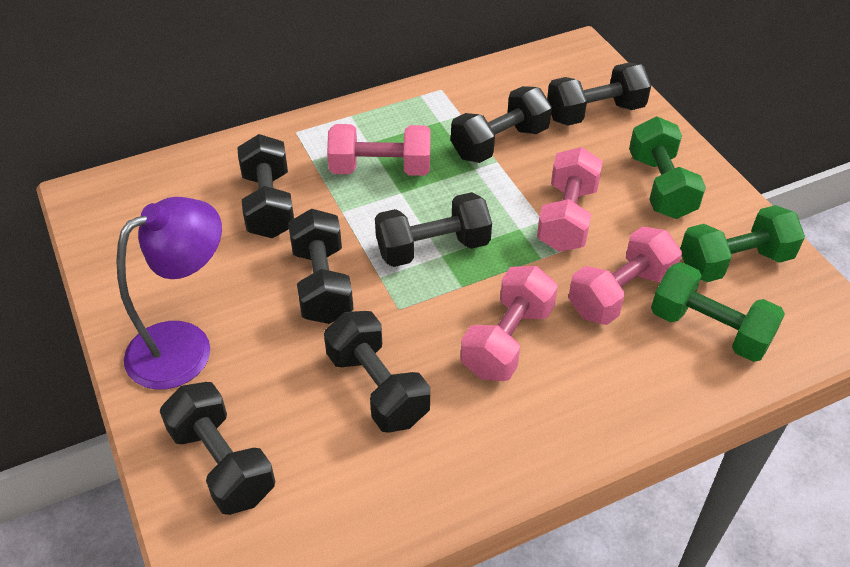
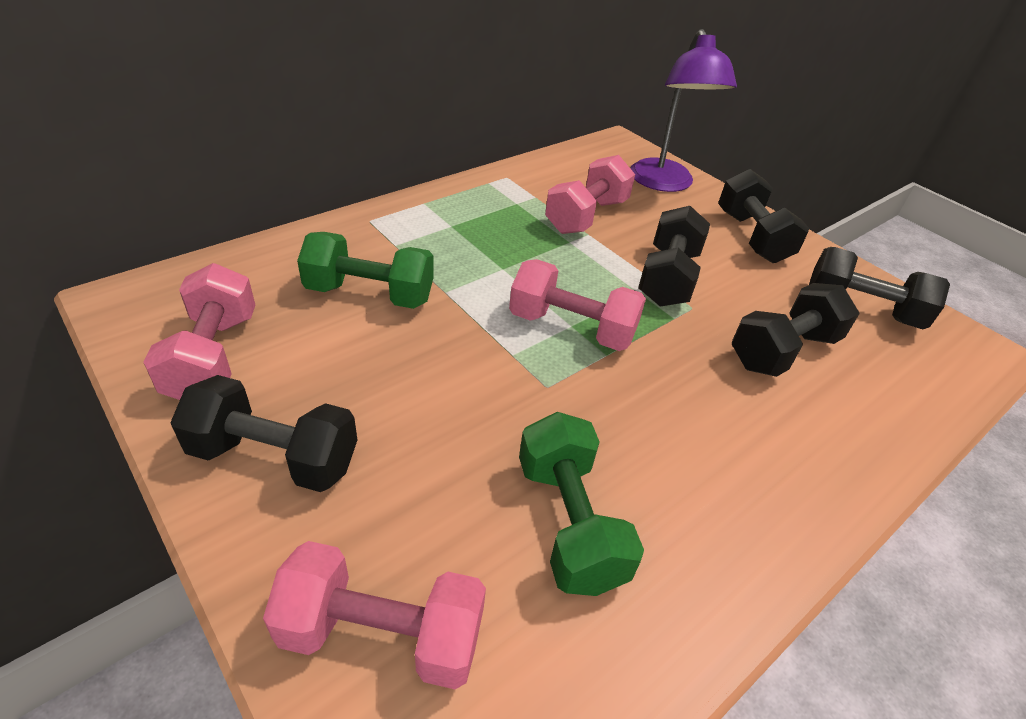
black dumbbell: [159,382,275,515] [237,134,294,238] [288,208,354,324] [324,311,430,433] [375,192,492,267] [451,86,552,163] [547,63,651,126] = 7 -> [170,375,357,492] [638,206,710,307] [718,169,809,263] [732,283,860,377] [809,247,950,329] = 5
green dumbbell: [629,117,706,219] [651,262,785,362] [680,205,805,282] = 3 -> [297,232,434,309] [519,412,644,596] = 2

